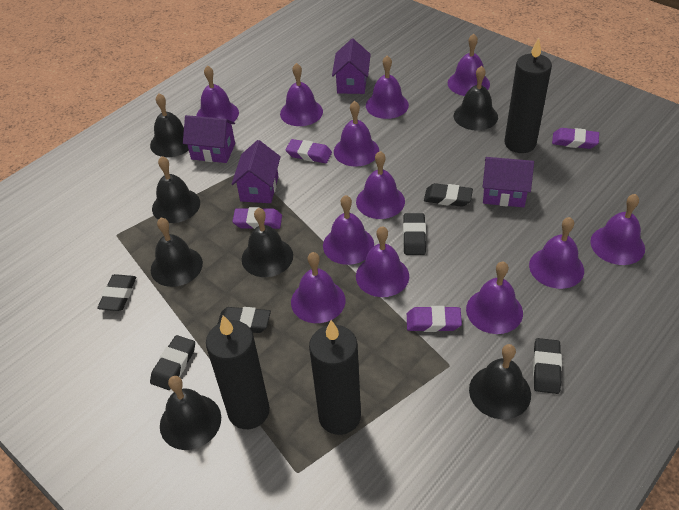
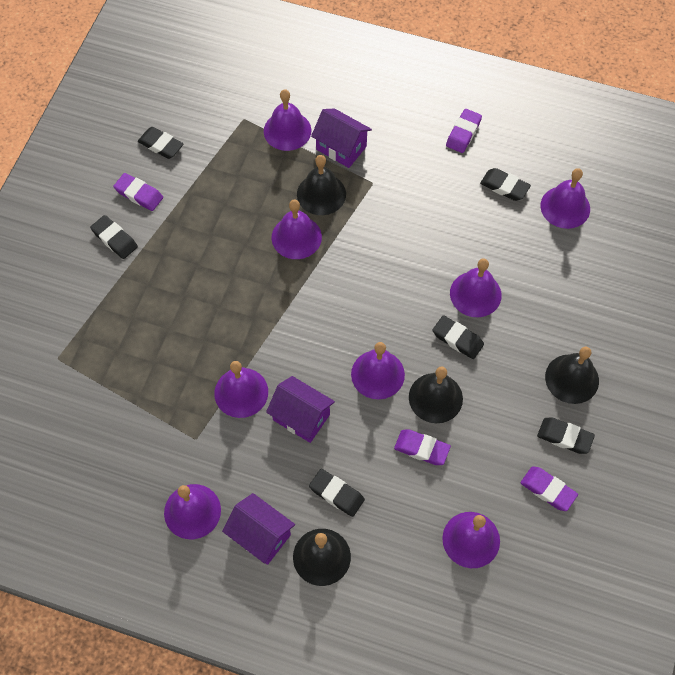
black bell: [150,94,189,157] [151,218,203,287] [152,156,200,223] [160,376,221,450] [242,208,293,277] [454,66,498,131] [469,344,531,419] = 7 -> [293,529,351,586] [297,155,346,215] [409,366,463,423] [545,347,599,404] = 4
black candle: [206,315,270,429] [309,320,361,435] [504,38,552,153] = 3 -> none = 0
purple bell: [196,66,239,122] [280,63,323,126] [291,252,345,323] [323,195,374,265] [334,101,379,166] [356,151,405,219] [356,226,409,297] [366,55,409,119] [448,34,490,96] [466,261,523,334] [529,217,584,289] [590,194,645,265] = 12 -> [164,484,221,539] [214,361,268,418] [264,89,311,151] [271,200,322,259] [351,342,405,399] [442,512,500,568] [450,258,502,317] [540,168,590,229] = 8
purple house: [183,115,235,163] [232,140,281,203] [332,39,371,94] [483,157,534,207] = 4 -> [222,493,295,565] [266,376,335,443] [311,108,372,168] = 3

